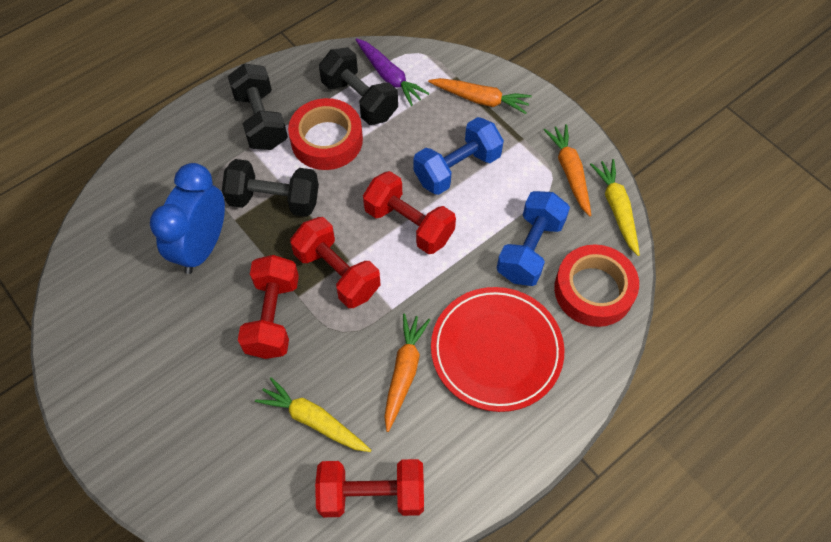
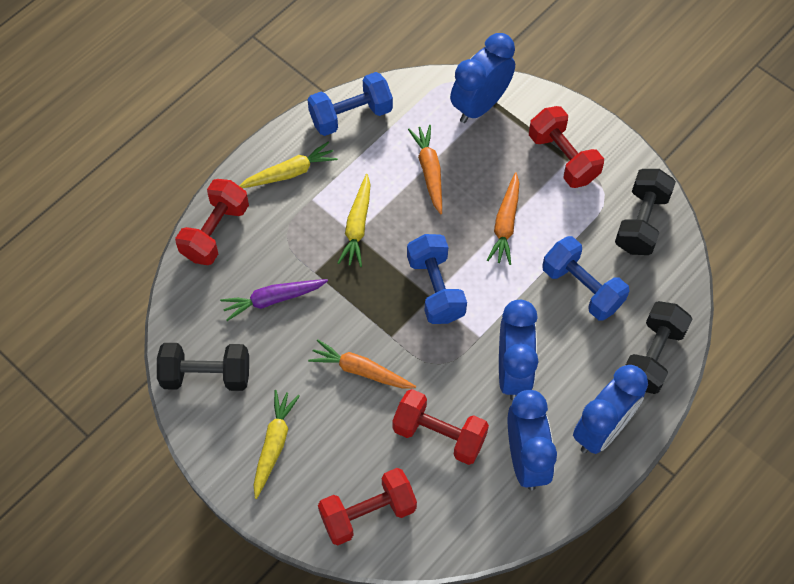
blue clock: [150,163,225,274] = 1 -> [450,33,515,123] [499,300,538,400] [508,390,557,490] [573,365,648,454] = 4
blue dumbbell: [414,117,504,195] [497,191,570,286] = 2 -> [308,72,393,136] [407,234,467,324] [542,236,629,320] = 3
red plate: [431,287,564,412] = 1 -> none = 0
red tape: [288,98,363,170] [554,244,639,327] = 2 -> none = 0
yellow carrot: [255,377,371,452] [590,159,640,256] = 2 -> [239,141,338,188] [254,390,300,499] [338,174,371,267] = 3

